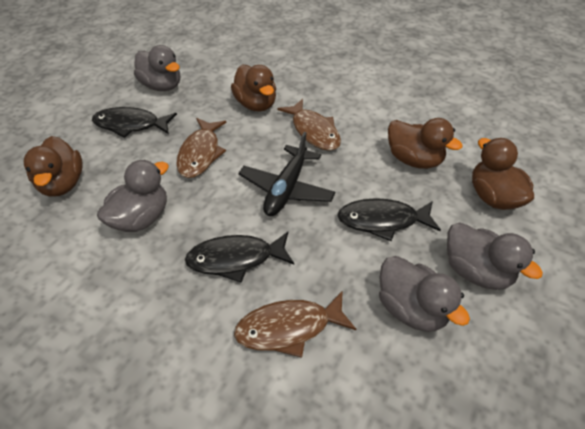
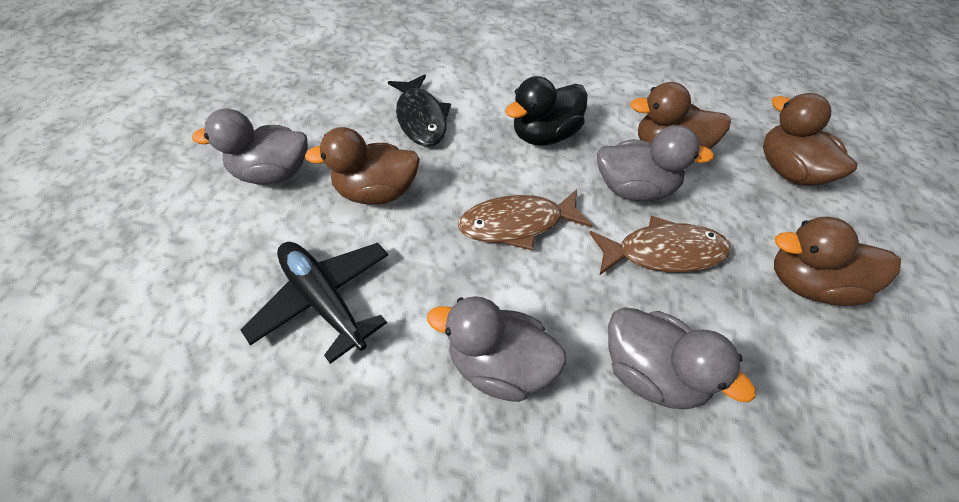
black duck: none = 0 -> [505,76,588,145] = 1
black fish: [92,107,177,138] [185,232,294,283] [337,198,441,241] = 3 -> [388,74,451,146] = 1
brown fish: [176,118,227,178] [234,291,357,358] [277,99,341,151] = 3 -> [458,189,593,251] [589,216,731,275] = 2

